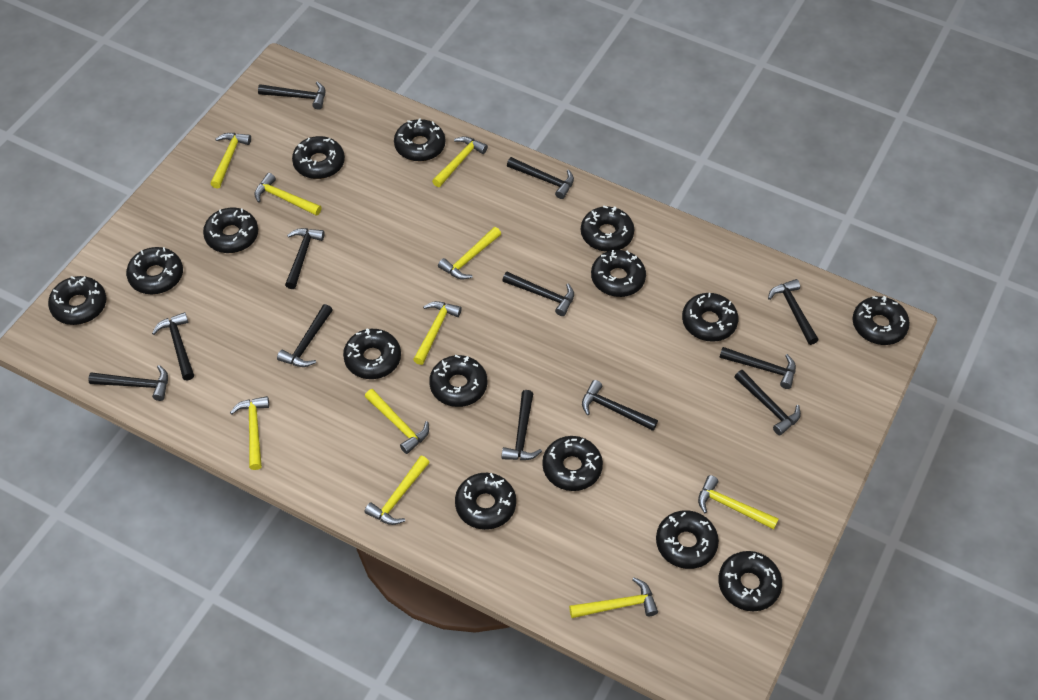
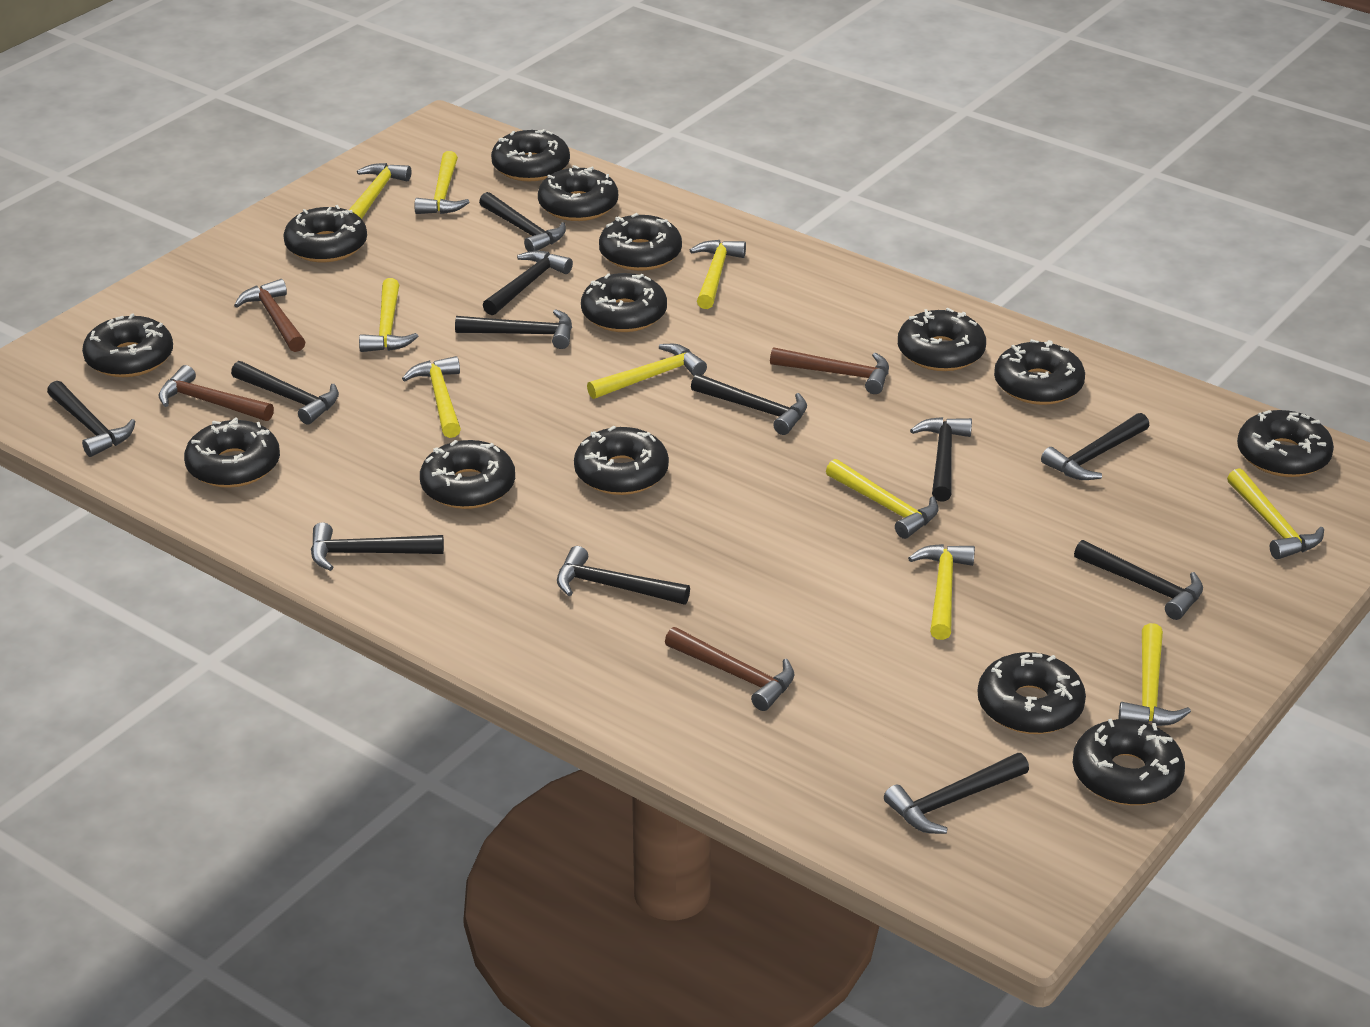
black donut: [48,276,106,325] [126,247,183,294] [203,208,258,253] [292,136,345,179] [343,329,401,379] [394,118,445,161] [429,355,487,407] [455,473,516,530] [542,436,603,491] [581,206,635,252] [591,250,646,297] [656,510,719,569] [682,293,738,342] [718,551,782,611] [853,296,910,345] = 15 -> [82,313,173,377] [184,417,280,488] [283,205,367,262] [420,440,515,509] [491,129,570,181] [538,165,618,221] [574,426,669,495] [581,273,667,332] [599,213,682,271] [898,308,986,371] [978,652,1086,734] [994,339,1085,405] [1073,719,1185,805] [1237,410,1334,477] = 14
brown hammer: none = 0 -> [159,365,274,421] [234,279,305,352] [665,627,794,711] [770,347,889,394] = 4

